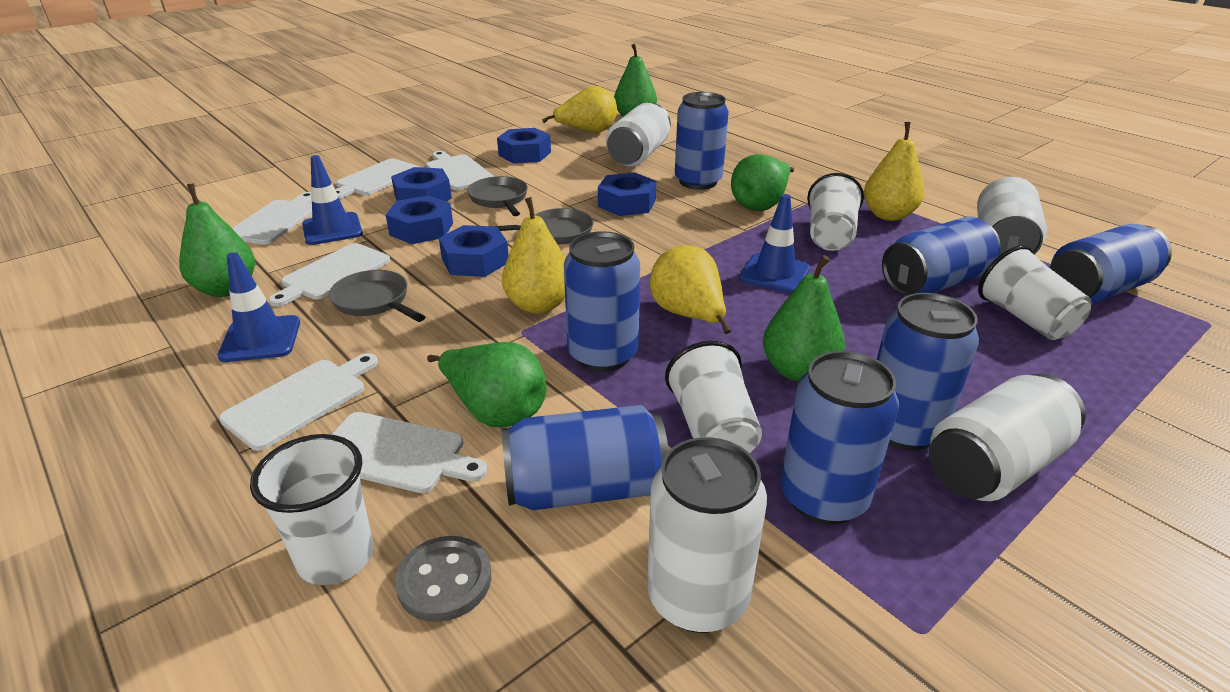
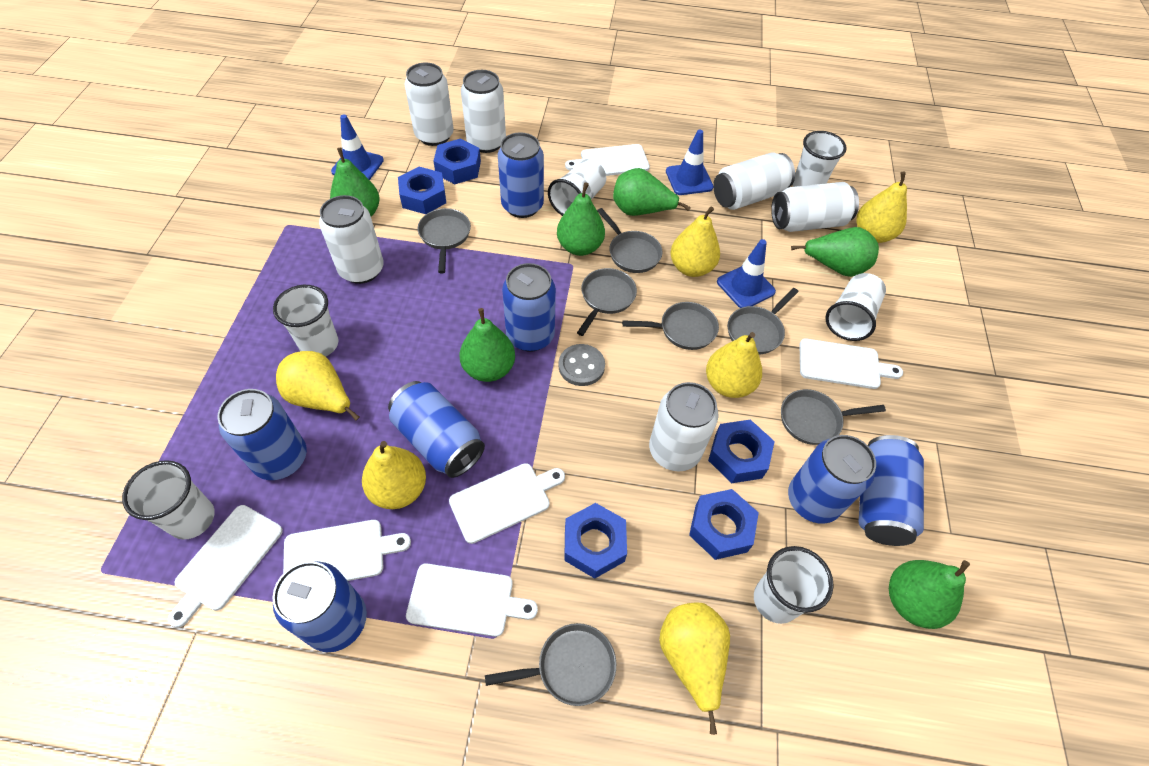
green pear: [179,183,255,297] [427,342,547,427] [614,44,657,117] [731,154,794,211] [763,255,845,382] = 5 -> [330,147,380,216] [459,308,515,382] [557,182,605,256] [613,168,691,216] [791,227,879,277] [889,560,970,629] = 6
grey pan: [329,270,425,322] [467,176,528,216] [493,208,593,244] = 3 -> [418,208,471,273] [485,623,616,706] [577,268,637,336] [597,208,663,273] [622,302,719,350] [728,288,799,354] [781,389,886,445] = 7
white can: [606,103,671,167] [647,437,767,633] [929,374,1086,501] [977,177,1047,256] = 4 -> [319,195,384,284] [405,63,453,146] [461,70,506,153] [649,382,718,471] [713,152,795,210] [771,182,859,232] = 6
white cup: [250,434,374,585] [665,341,762,453] [807,173,864,251] [978,245,1091,340] = 4 -> [122,460,215,540] [273,285,339,357] [548,159,606,216] [754,546,834,624] [792,131,847,187] [825,273,886,341] = 6
yellow pear: [502,197,565,314] [542,85,617,133] [650,245,731,334] [864,122,924,221] = 4 -> [276,351,359,421] [362,441,426,509] [659,603,730,735] [670,206,720,277] [706,332,762,398] [856,171,907,243] = 6

